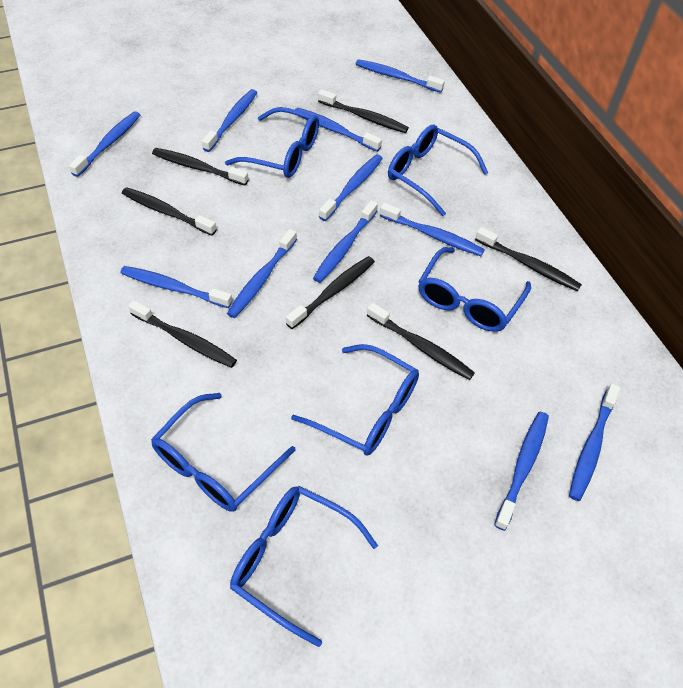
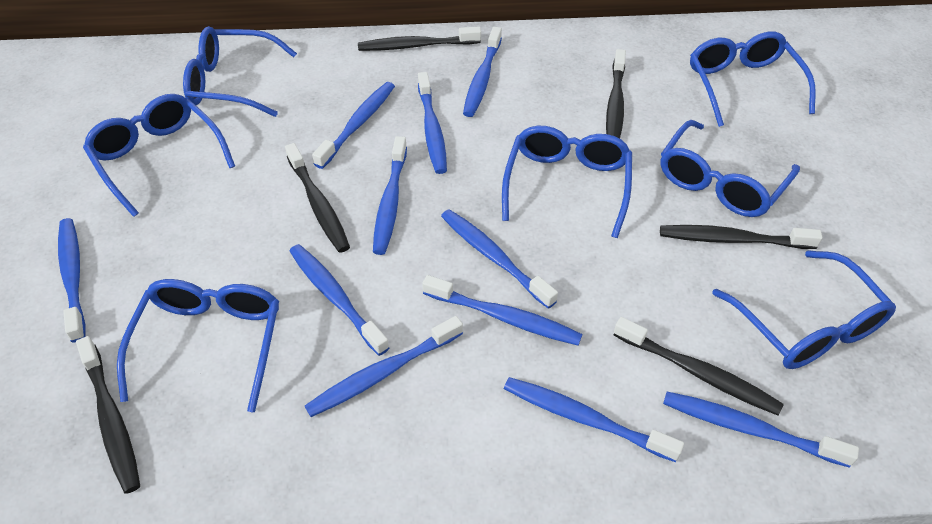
black toothbrush: [122,187,217,236] [128,300,237,368] [152,148,249,186] [286,256,375,329] [318,89,409,133] [367,303,475,380] [475,227,582,291] = 7 -> [76,336,140,494] [285,143,350,253] [358,26,481,51] [606,49,626,139] [614,317,784,415] [660,225,823,249] = 6
blue glasses: [151,393,295,512] [225,107,319,178] [230,486,378,647] [291,344,419,455] [388,125,488,216] [418,247,531,332] = 6 -> [83,94,235,217] [117,279,279,412] [183,26,297,117] [502,126,632,238] [660,120,800,217] [690,32,816,127] [712,250,896,369] = 7

